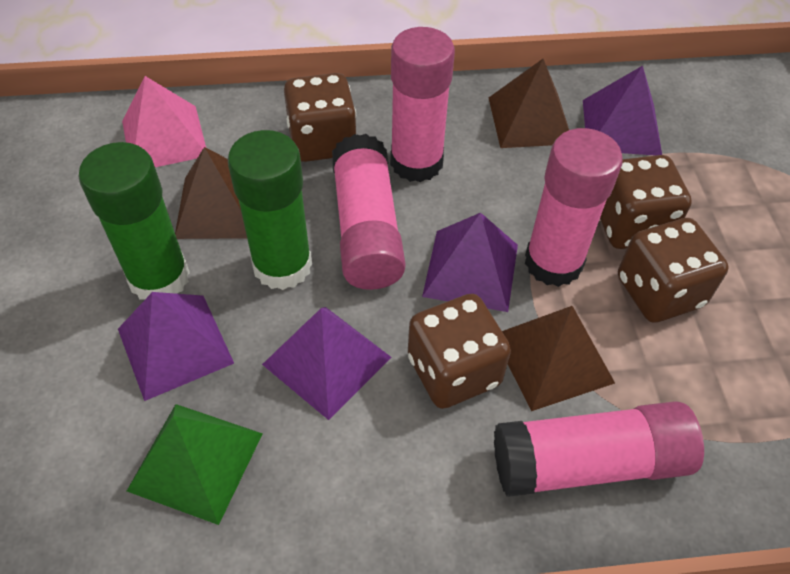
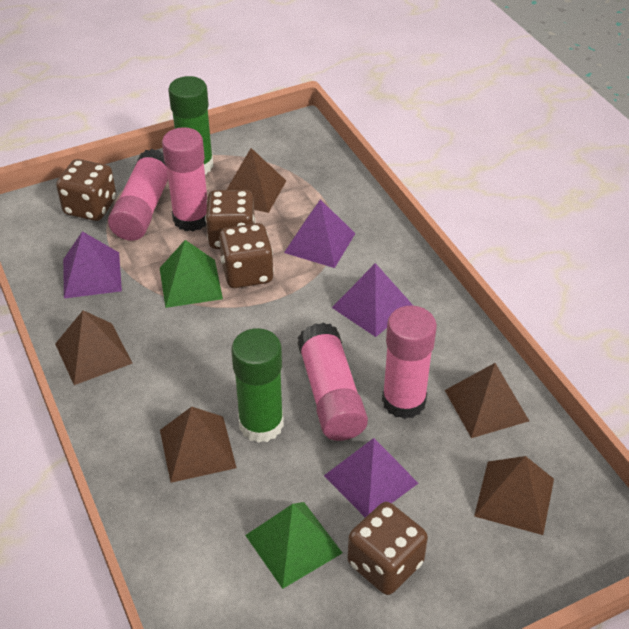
brown pyramid: [175,147,247,239] [489,59,569,148] [502,306,615,411] = 3 -> [55,310,133,385] [160,407,236,483] [227,148,286,213] [445,363,529,438] [474,456,554,535] = 5
green pyramid: [127,404,263,525] = 1 -> [160,240,223,308] [245,502,342,589] = 2
pink pyramid: [122,76,206,167] = 1 -> none = 0

